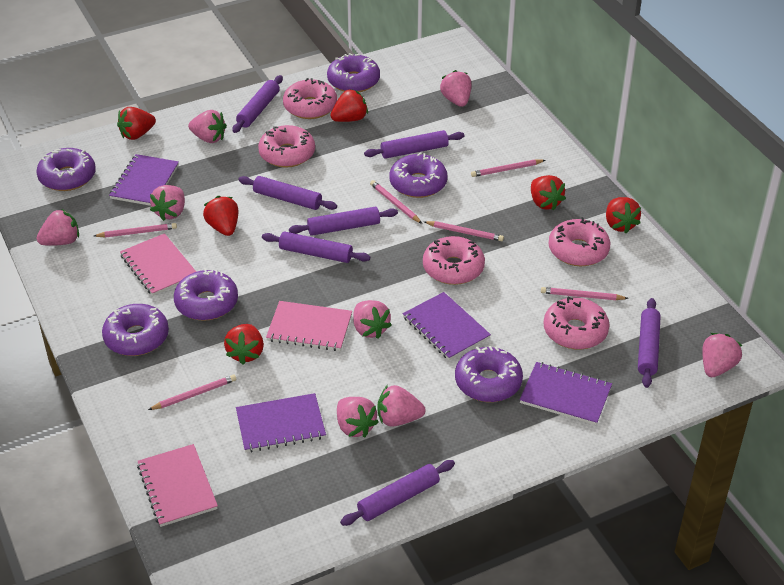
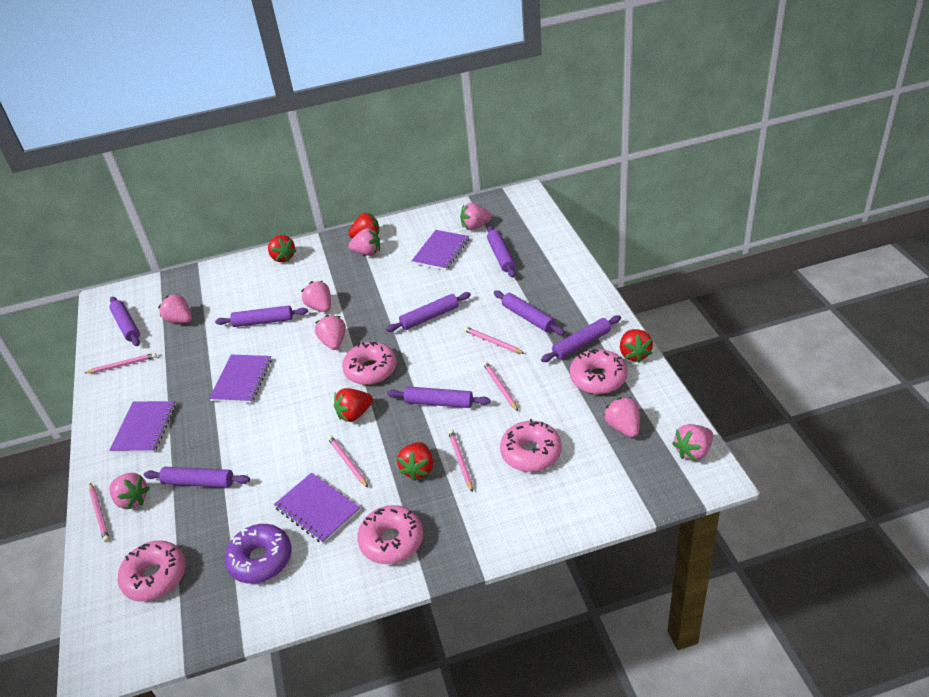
pink notebook: [120,233,196,296] [137,444,218,527] [266,301,352,351] = 3 -> none = 0
purple donut: [37,148,96,191] [102,304,169,356] [174,268,238,321] [327,53,380,92] [389,153,448,198] [455,346,523,402] = 6 -> [225,524,292,584] = 1
purple rolling pin: [232,75,283,133] [238,176,337,210] [262,232,370,263] [289,207,398,236] [340,460,455,526] [364,130,464,159] [638,298,661,388] = 7 -> [109,297,140,346] [144,467,250,488] [215,306,308,327] [386,292,471,332] [387,386,491,408] [487,226,515,278] [494,290,565,335] [541,315,621,362] = 8
red strawberry: [117,107,156,140] [203,196,238,236] [224,324,264,364] [330,89,368,122] [531,175,566,211] [606,197,641,233] = 6 -> [268,235,296,262] [334,388,373,422] [348,212,379,238] [397,442,433,481] [620,329,653,363] = 5

